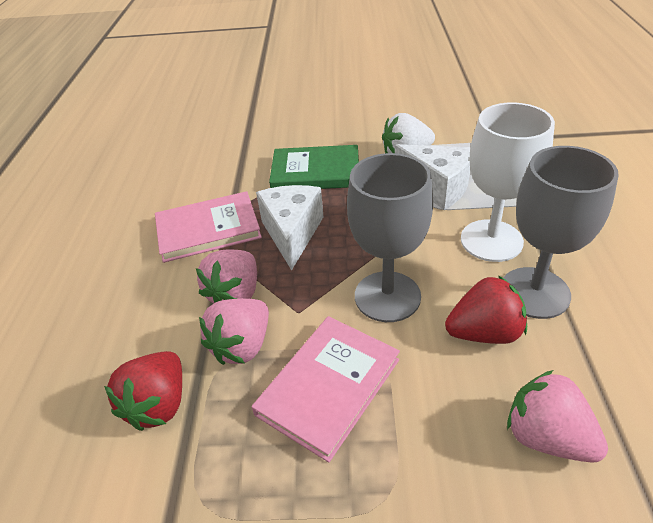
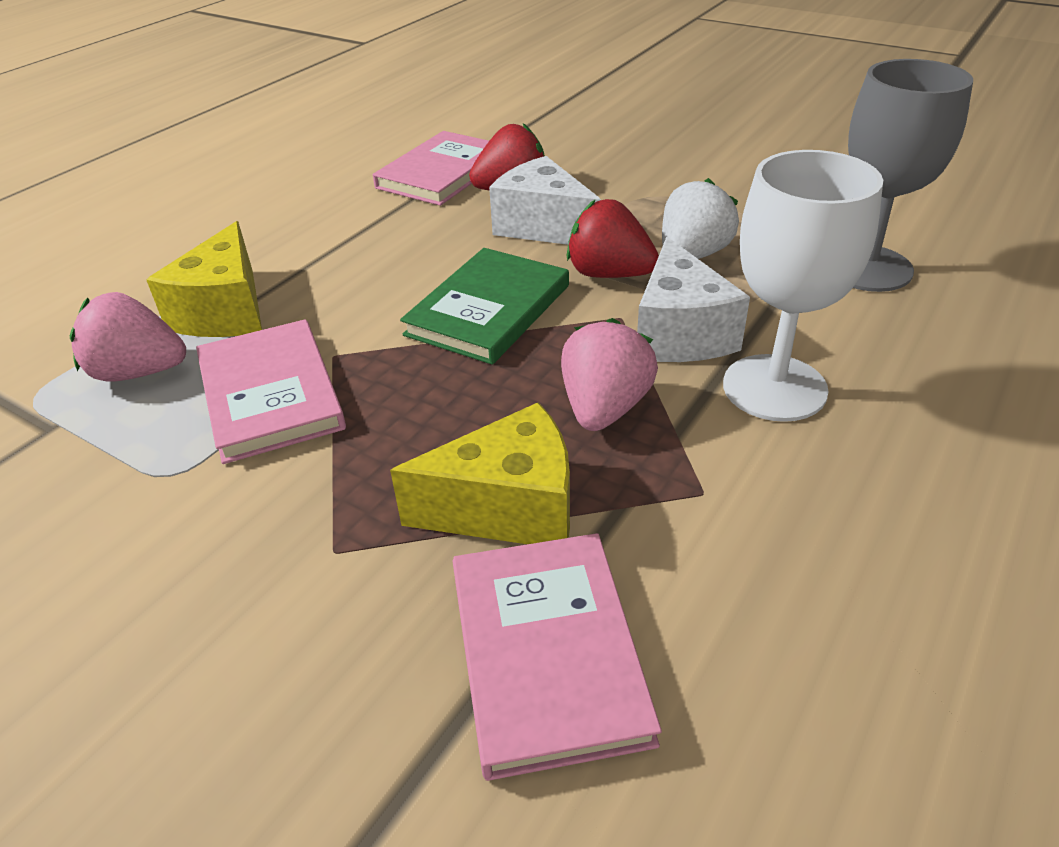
grey goblet: [347,153,433,322] [503,146,619,319] = 2 -> [848,59,973,292] = 1
pink book: [155,191,262,263] [252,316,400,462] = 2 -> [196,319,346,464] [373,131,489,206] [452,533,662,781] = 3
pink strawberry: [196,250,257,304] [199,298,269,365] [507,370,608,463] = 3 -> [70,292,186,382] [561,318,658,431] = 2
yellow cheese: none = 0 -> [146,221,262,337] [390,402,570,544] = 2

